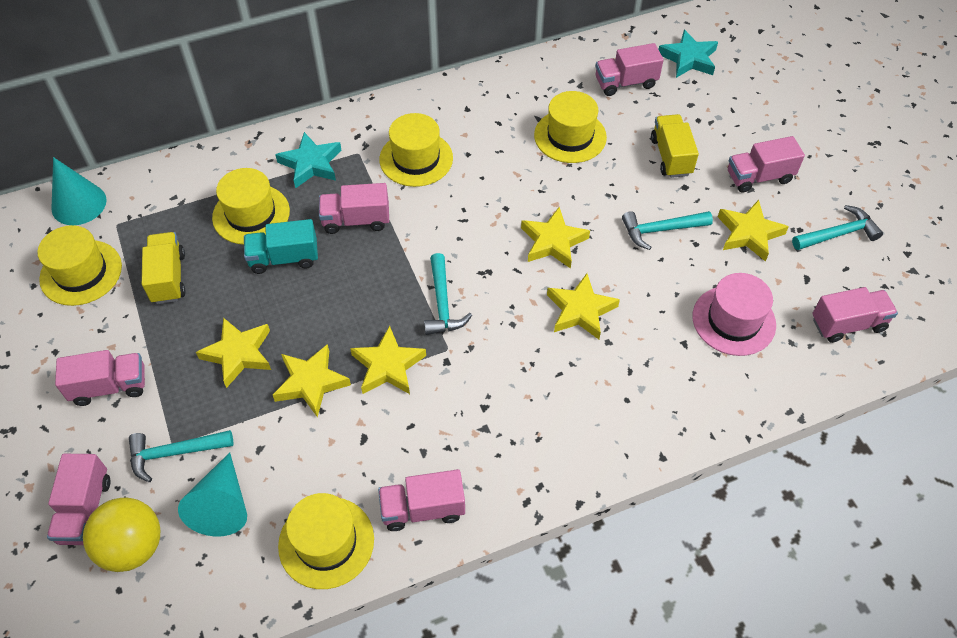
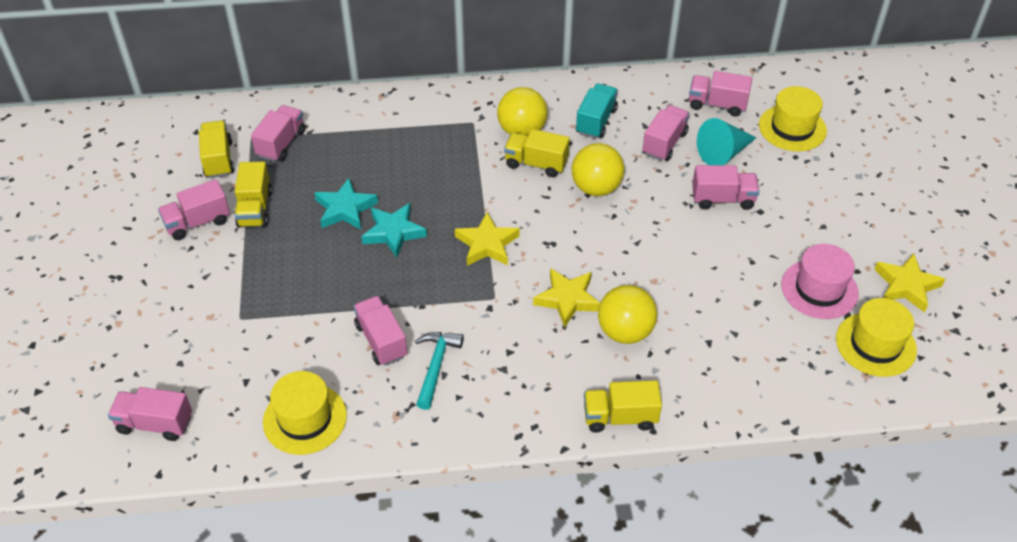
turquoise cone: [51,157,107,225] [178,452,247,536] = 2 -> [697,118,756,165] = 1
turquoise hammer: [129,430,234,482] [424,253,472,335] [622,211,713,250] [792,205,883,250] = 4 -> [415,332,463,410] = 1
yellow ball: [83,498,160,572] = 1 -> [497,87,548,136] [572,143,624,196] [598,285,657,344] = 3
yellow hat: [38,225,122,306] [212,168,290,245] [278,493,374,589] [379,113,453,187] [534,91,607,163] = 5 -> [263,371,347,455] [759,86,827,151] [836,298,917,377] = 3
yellow star: [196,317,271,388] [273,344,351,417] [350,326,426,394] [521,207,590,269] [547,273,620,339] [718,200,789,262] = 6 -> [455,212,520,266] [533,268,600,328] [874,254,945,313] = 3
yellow truck: [142,232,185,304] [651,114,699,178] = 2 -> [199,120,234,178] [235,162,272,228] [504,129,570,177] [584,380,662,433] = 4

